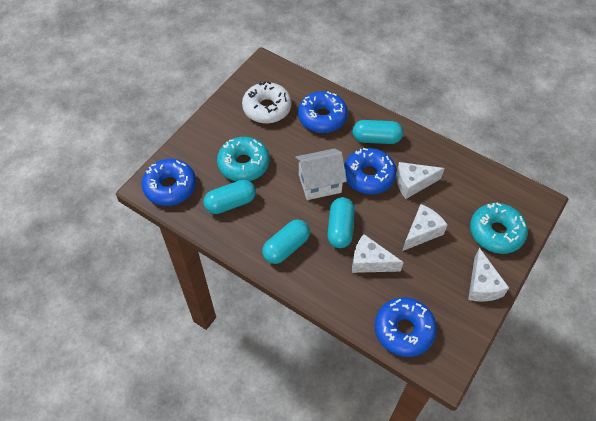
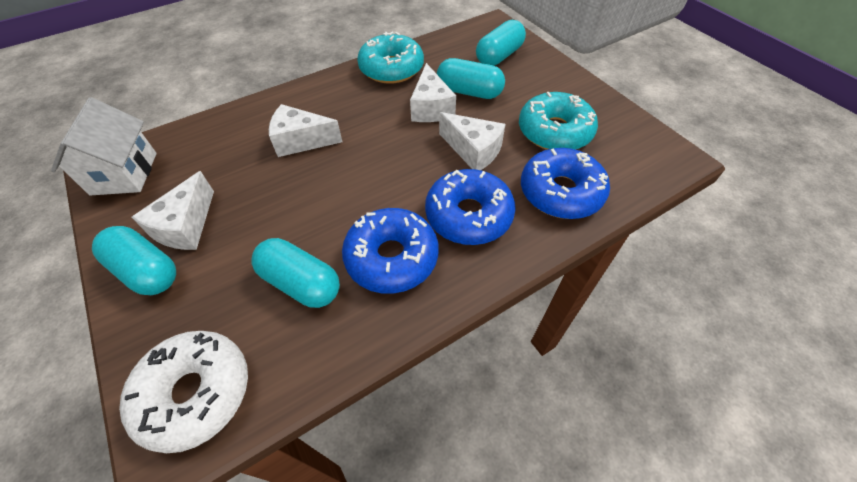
blue donut: [142,159,196,206] [298,91,348,133] [344,148,397,194] [375,297,437,357] = 4 -> [342,208,439,294] [425,169,516,245] [521,148,610,219] = 3

